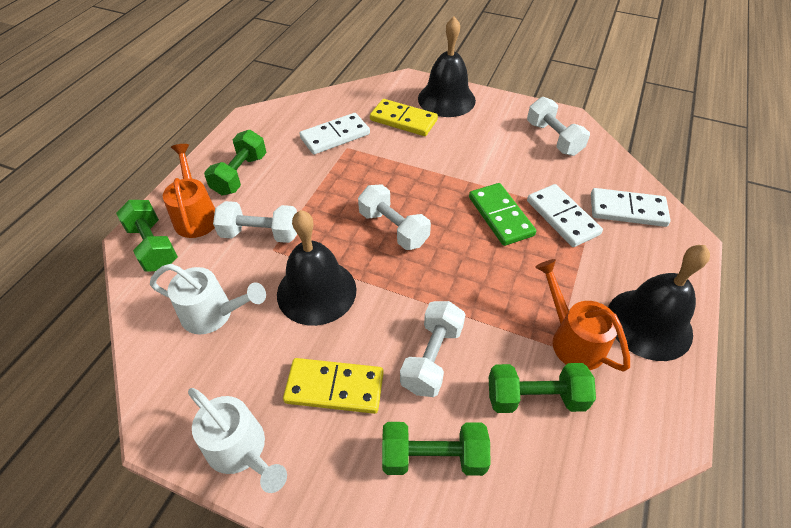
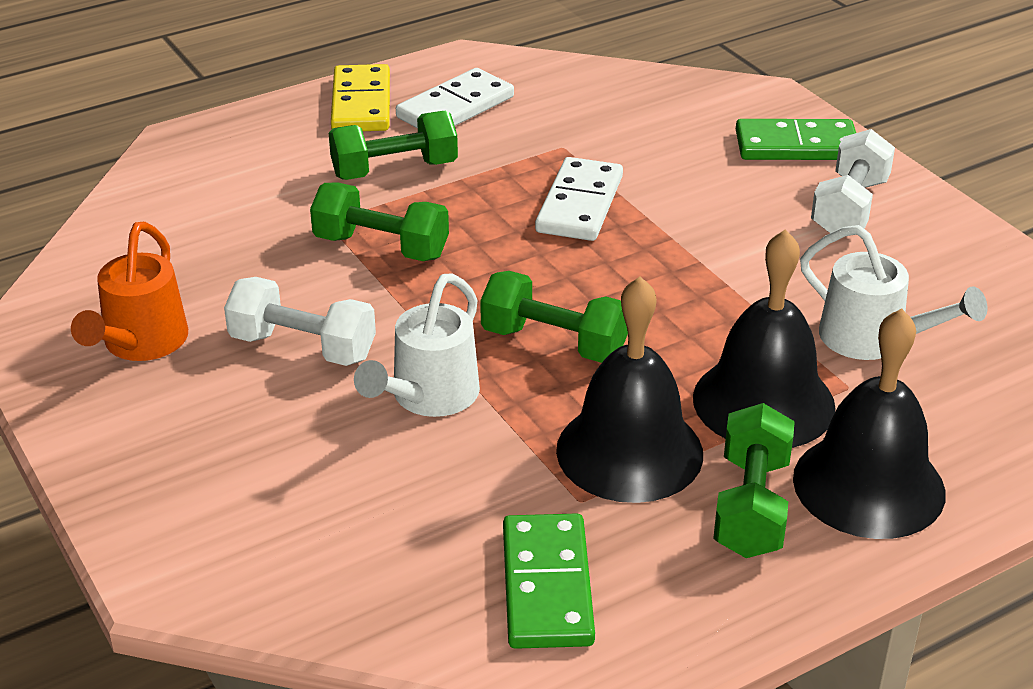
green domino: [469,183,536,246] = 1 -> [503,513,595,649] [736,119,856,160] = 2
orange watering can: [163,144,215,238] [535,259,630,372] = 2 -> [71,222,188,361] = 1
white domino: [299,113,370,154] [527,184,603,247] [591,188,671,227] = 3 -> [396,68,514,128] [535,157,623,241] = 2
white dumbbell: [213,201,297,243] [358,184,431,250] [400,301,466,397] [527,97,590,156] = 4 -> [224,277,376,366] [811,129,895,233] = 2
yellow domino: [283,358,384,414] [370,99,438,136] = 2 -> [331,64,390,131] = 1

